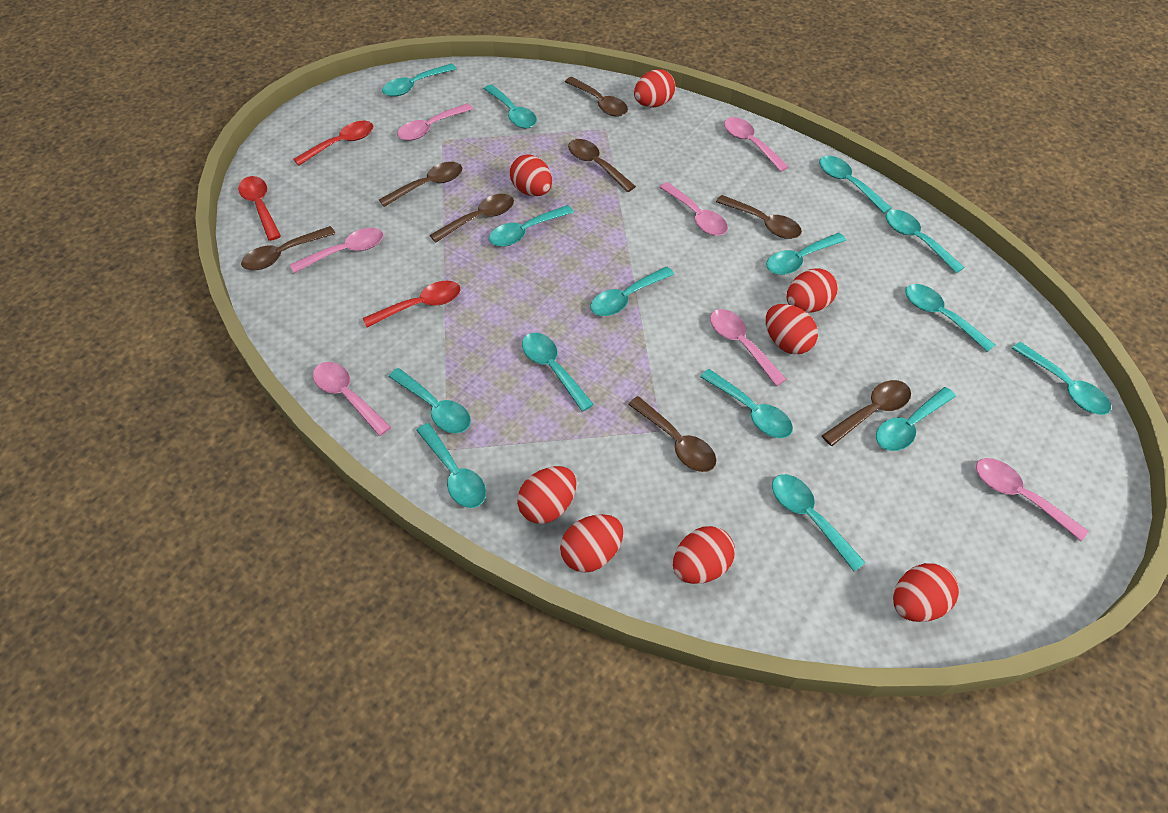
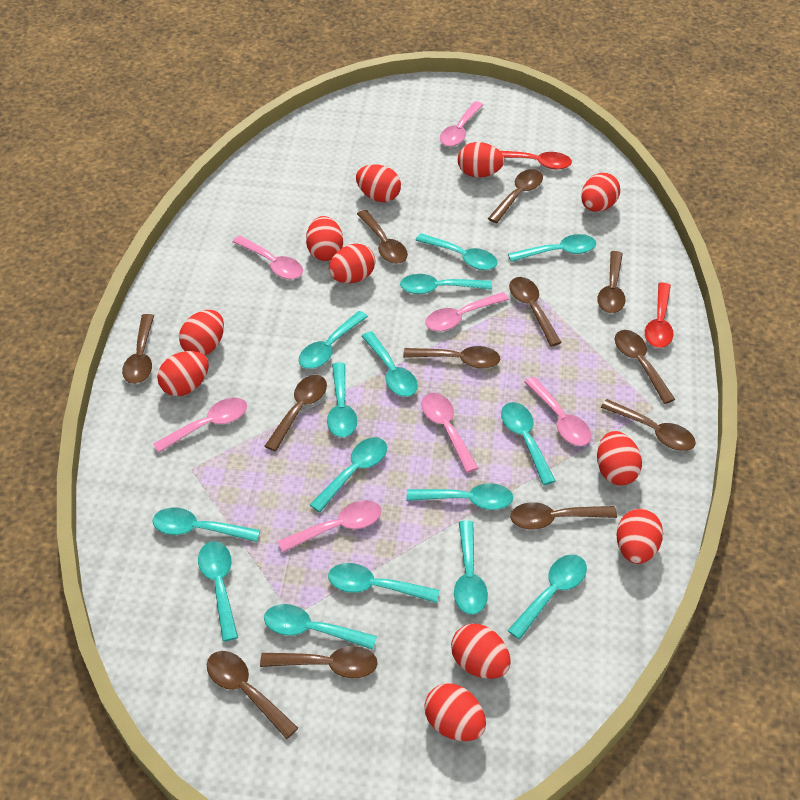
brown spoon: [241,226,336,270] [379,162,462,207] [430,194,514,243] [565,77,628,117] [568,139,636,192] [628,396,716,472] [716,195,802,239] [822,380,911,446] = 8 -> [122,314,154,384] [207,651,298,739] [260,646,378,678] [265,375,327,451] [357,210,408,264] [403,346,500,369] [488,169,543,223] [509,277,562,346] [510,502,617,529] [597,251,625,313] [601,399,696,451] [615,330,675,404] = 12
red egg: [510,155,552,196] [517,466,576,524] [560,514,623,573] [634,69,675,107] [673,526,735,584] [766,304,818,354] [787,268,838,313] [893,563,959,622] = 8 -> [157,351,209,396] [179,310,224,355] [306,216,343,261] [329,243,375,283] [356,164,401,202] [424,683,486,741] [451,623,511,679] [458,142,504,178] [581,173,620,212] [597,431,642,485] [617,509,663,564] = 11
red spoon: [238,176,281,241] [293,121,373,165] [363,281,461,327] = 3 -> [500,151,572,170] [645,282,674,348] = 2

